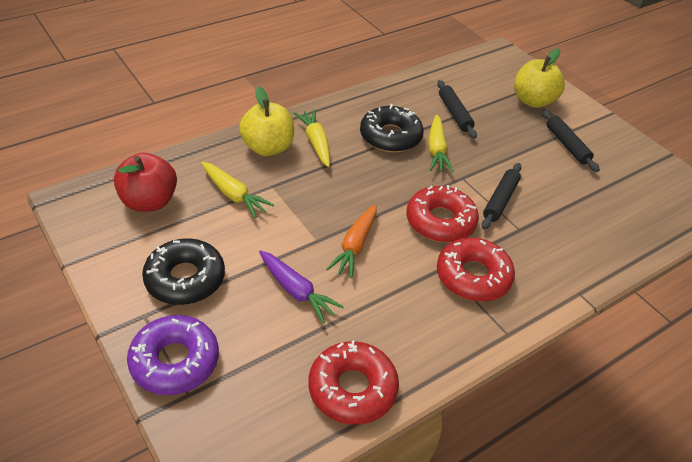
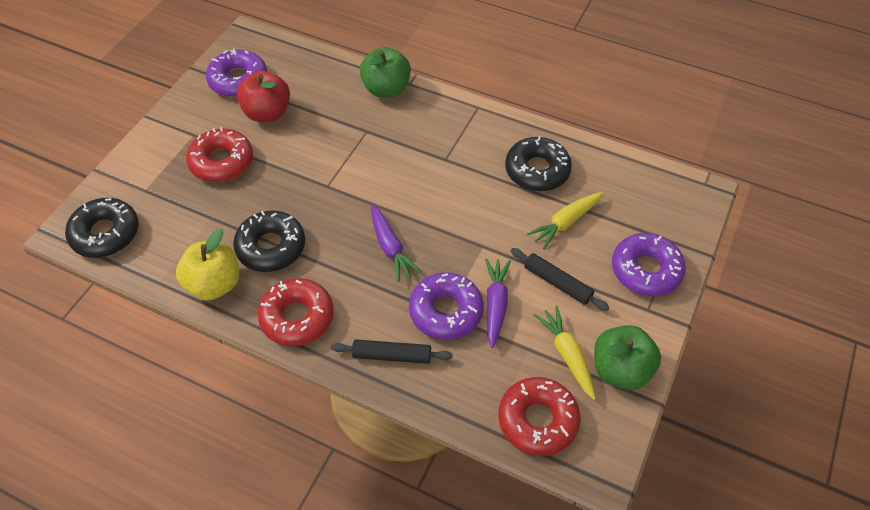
black donut: [142,238,225,305] [360,104,424,153] = 2 -> [65,198,139,258] [233,211,305,272] [505,136,572,191] = 3
black rolling pin: [437,80,477,139] [481,163,522,230] [542,110,600,172] = 3 -> [331,339,453,364] [511,248,609,311] = 2
green apple: none = 0 -> [360,47,411,98] [594,325,661,390] = 2
orange carrot: [326,204,377,278] = 1 -> none = 0
purple carrot: [259,250,344,323] = 1 -> [371,204,421,282] [485,258,511,348] = 2
purple donut: [127,315,219,395] = 1 -> [206,48,267,97] [409,272,484,340] [612,233,686,297] = 3
yellow apple: [239,86,294,156] [514,48,565,108] = 2 -> [176,229,239,301] = 1
yellow carrot: [201,162,274,218] [294,109,330,167] [428,115,454,172] = 3 -> [527,192,603,249] [534,306,596,400] = 2

